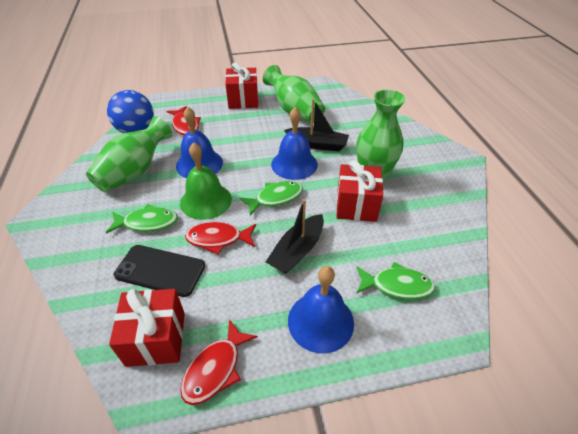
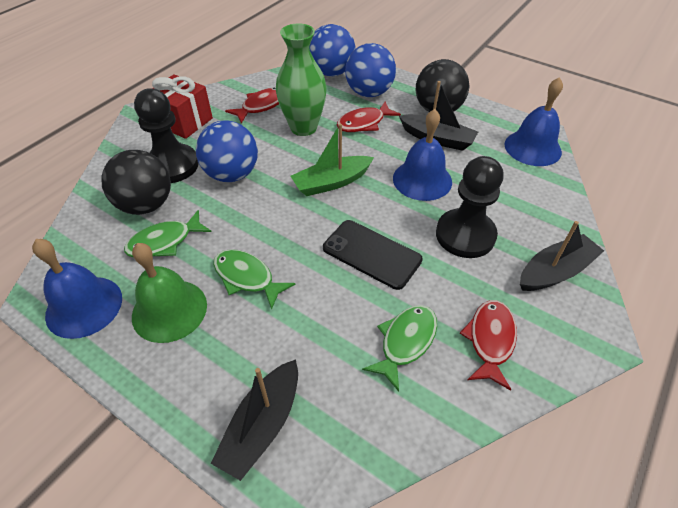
black ball: none = 0 -> [101,150,171,215] [416,59,469,112] = 2
black boat: [266,199,324,274] [284,99,349,151] = 2 -> [211,359,298,481] [399,81,478,151] [520,221,604,291] = 3
black pawn: none = 0 -> [134,88,199,183] [436,156,504,258] = 2
blue ball: [107,90,154,133] = 1 -> [196,120,258,182] [310,24,356,76] [345,43,396,97] = 3
green boat: none = 0 -> [291,124,374,196] = 1
green vase: [86,116,172,192] [263,65,325,123] [356,90,406,182] = 3 -> [276,23,327,136] = 1
red gift: [109,289,185,367] [225,62,258,109] [337,160,383,222] = 3 -> [152,74,213,139] = 1

